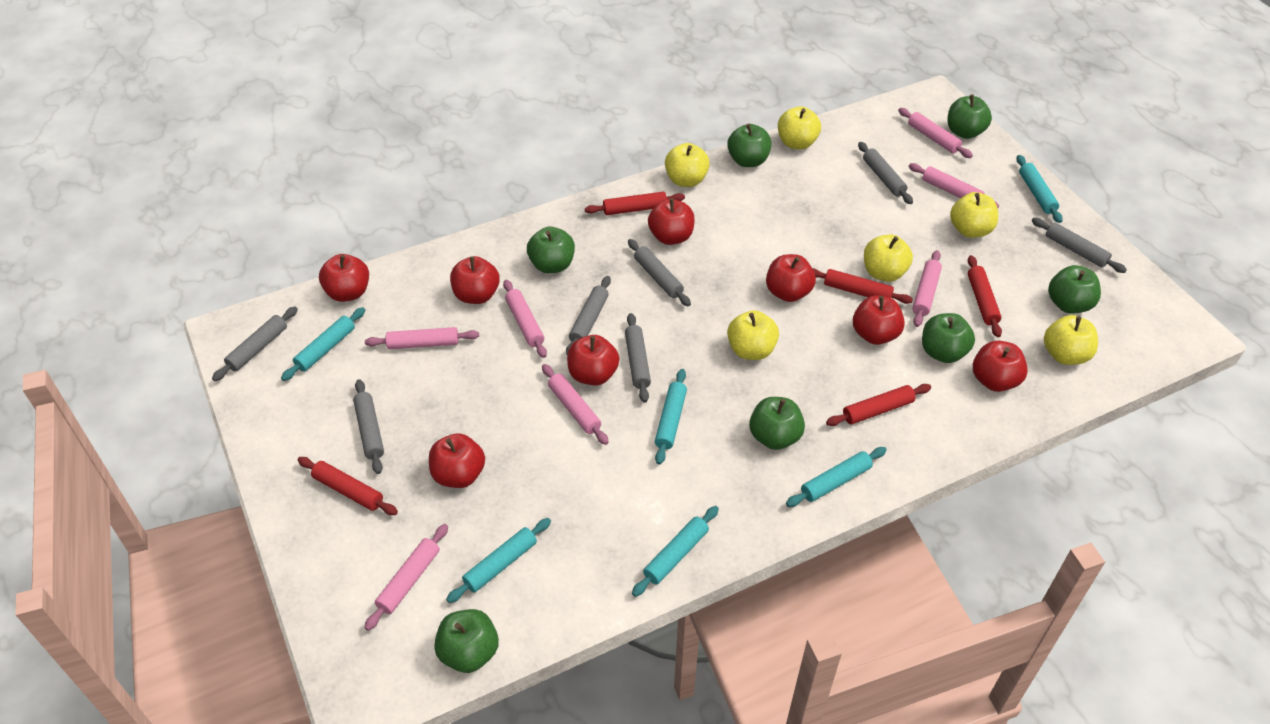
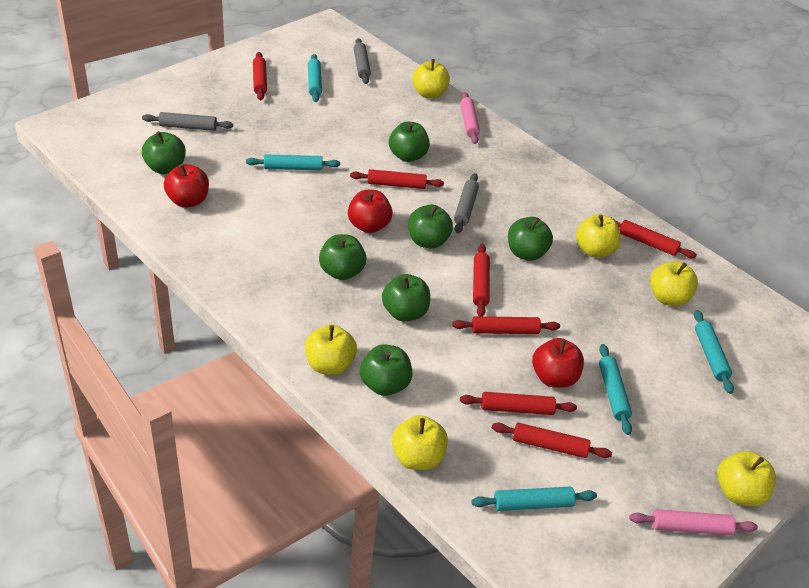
grey rolling pin: [212,306,298,381] [353,379,384,474] [566,276,611,355] [625,313,651,403] [628,239,691,306] [858,142,913,204] [1032,218,1127,273] = 7 -> [142,112,233,131] [354,38,371,84] [454,173,479,233] = 3
pink rolling pin: [364,524,448,631] [365,327,479,349] [503,280,547,358] [542,364,609,445] [898,108,973,158] [909,163,999,208] [912,250,942,327] = 7 -> [460,92,480,144] [629,509,758,535] = 2
red apple: [319,254,369,302] [429,433,485,488] [450,256,500,304] [567,335,619,385] [648,198,695,245] [766,254,816,302] [853,295,905,345] [973,341,1028,392] = 8 -> [164,164,209,208] [348,190,393,233] [532,338,584,388] = 3
red rolling pin: [298,457,398,515] [585,192,685,215] [812,268,913,304] [826,384,931,426] [968,255,1002,337] = 5 -> [253,52,267,100] [350,169,444,189] [452,316,560,334] [460,392,577,415] [473,244,490,316] [492,423,612,458] [612,218,697,258] = 7
turquoise rolling pin: [281,307,365,381] [446,518,551,603] [632,506,719,597] [655,369,687,464] [786,447,887,507] [1016,155,1063,223] = 6 -> [246,154,340,170] [308,54,322,102] [471,487,597,511] [599,344,632,435] [694,310,734,394] = 5

